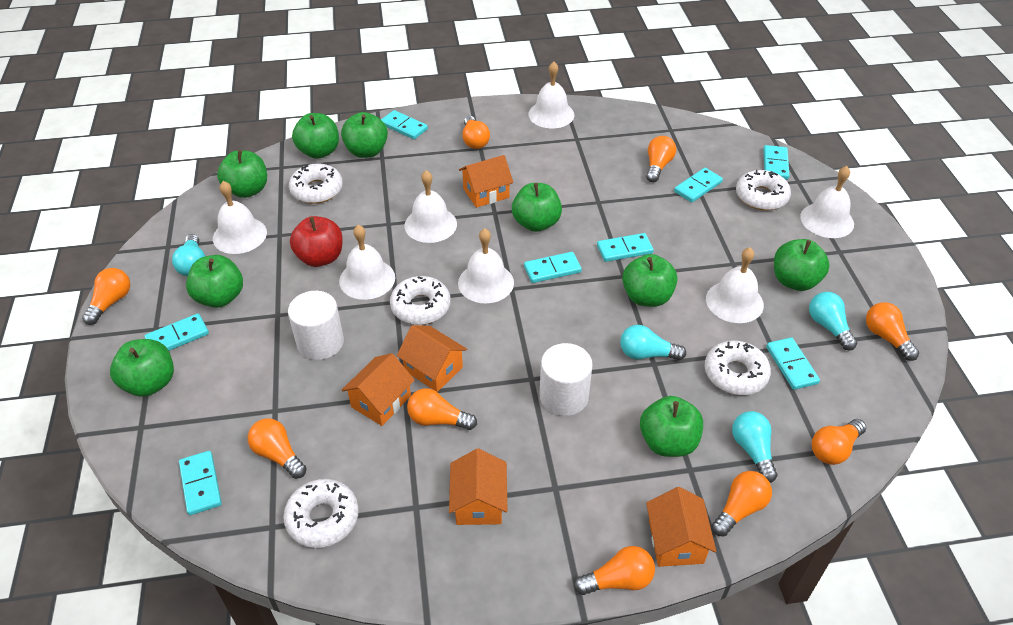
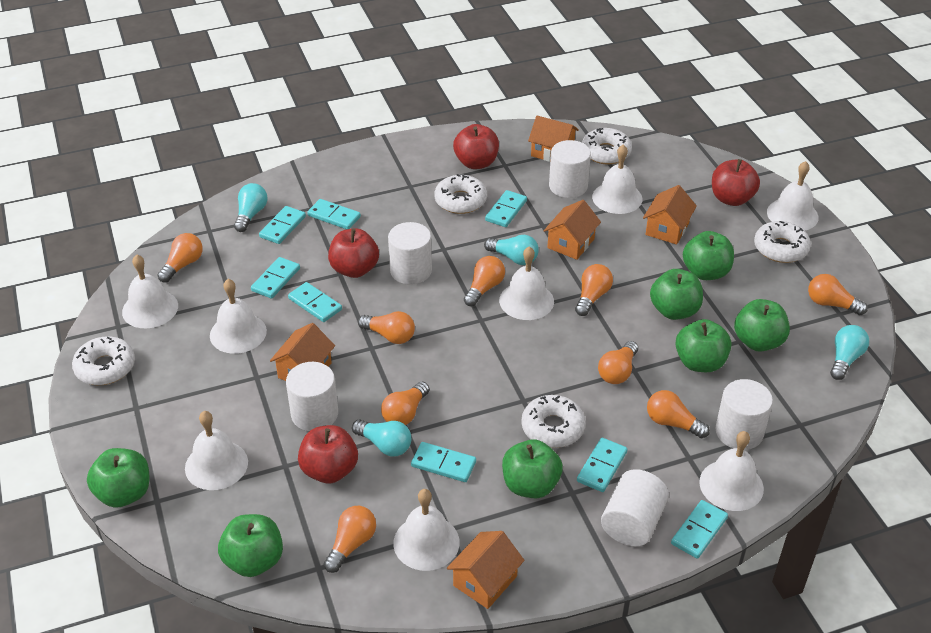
green apple: [110,339,174,397] [186,255,243,308] [217,150,267,198] [292,113,339,159] [341,112,388,158] [512,183,562,232] [622,254,677,307] [640,396,703,457] [774,239,830,291] = 9 -> [87,448,149,508] [218,514,283,577] [502,439,563,498] [650,269,703,320] [675,319,731,372] [683,231,734,280] [734,299,790,352] = 7
red apple: [290,216,343,267] = 1 -> [298,425,358,483] [328,228,379,278] [453,124,499,169] [712,159,760,206] = 4
white bell: [213,181,267,254] [339,225,395,300] [404,170,457,243] [458,228,514,303] [528,62,574,128] [706,247,764,323] [800,166,854,238] = 7 -> [122,254,178,328] [185,411,248,490] [210,279,267,354] [393,489,460,571] [499,246,554,320] [592,144,642,214] [699,431,764,511] [767,161,819,231] = 8
white cylinder: [288,291,344,360] [540,343,593,416] = 2 -> [286,362,338,431] [388,222,432,285] [549,140,591,198] [601,469,669,546] [715,379,773,450] = 5

